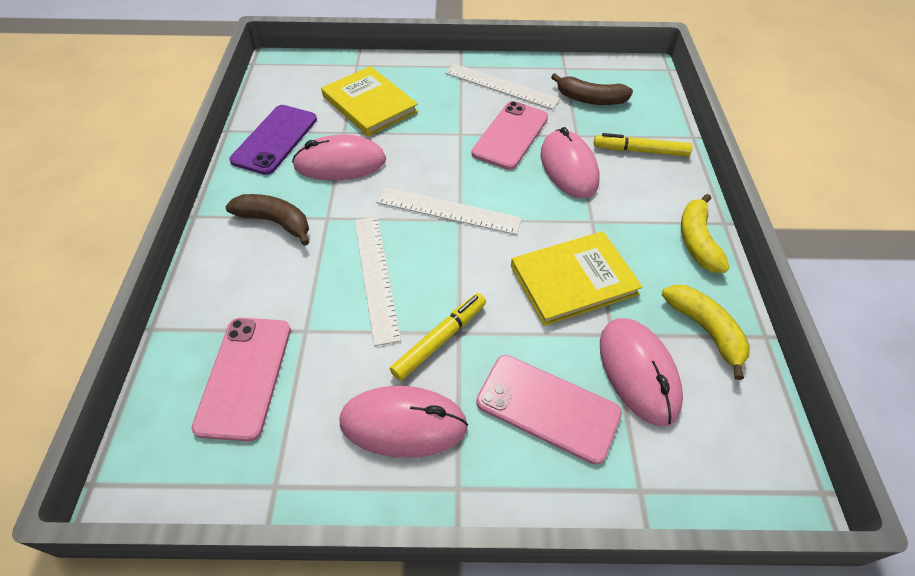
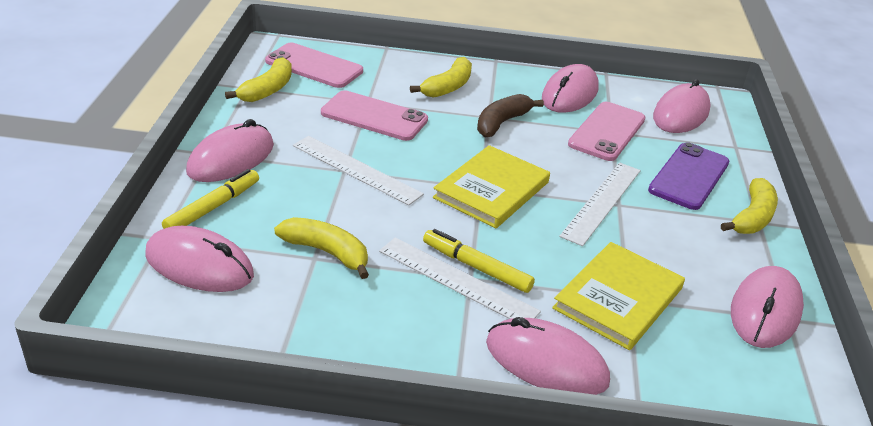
brown banana: [225,194,310,246] [551,73,633,105] = 2 -> [477,94,544,137] = 1
pink mouse: [292,135,386,181] [340,386,468,458] [541,127,600,198] [600,318,683,426] = 4 -> [145,226,254,292] [186,119,274,182] [486,317,610,395] [542,64,599,113] [653,79,710,133] [731,266,804,348] = 6
yellow banana: [662,285,750,380] [681,194,729,273] = 2 -> [225,57,292,102] [274,217,369,279] [410,57,472,98] [721,178,778,234] = 4

